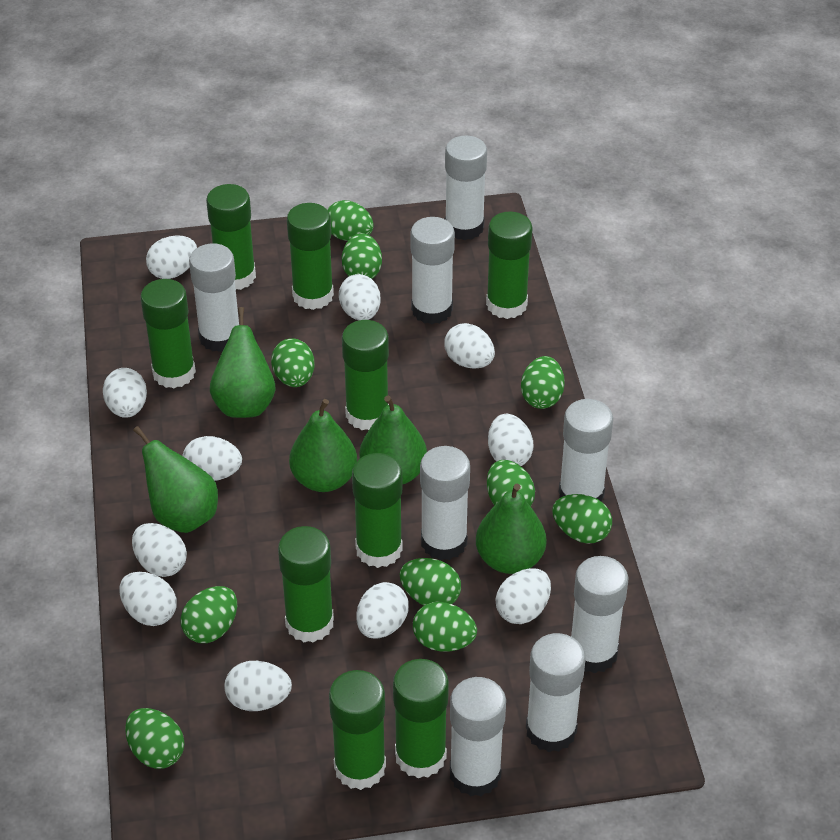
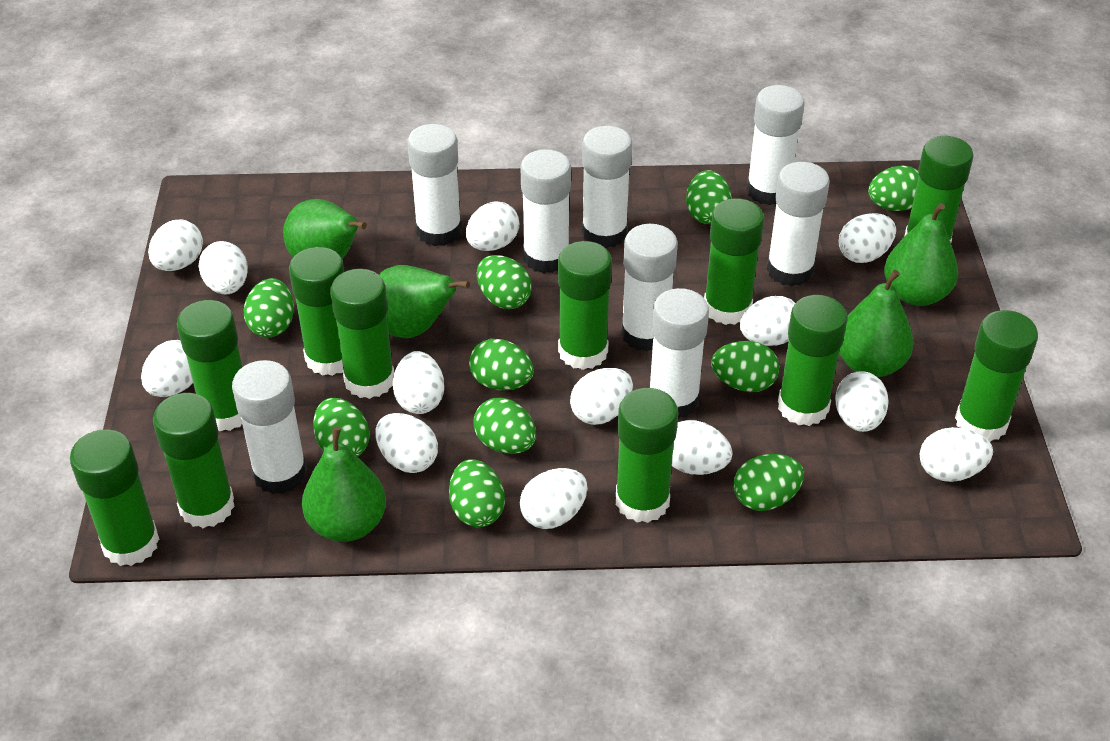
green glue stick: [140,279,196,388] [206,184,256,290] [278,526,334,643] [287,203,334,310] [329,670,386,790] [342,320,389,430] [352,453,403,568] [393,659,449,778] [486,212,533,319] = 9 -> [70,429,159,566] [153,393,235,528] [177,300,242,431] [289,247,344,376] [330,269,394,399] [558,241,612,370] [616,388,678,523] [704,198,764,325] [778,295,848,426] [904,136,974,242] [955,310,1038,442] = 11
white egg: [103,368,147,418] [119,572,177,626] [132,523,187,577] [146,235,197,279] [182,436,242,481] [224,661,292,711] [339,274,381,320] [356,582,409,639] [444,323,495,369] [488,414,533,466] [496,568,551,624] = 11 -> [141,340,193,397] [148,220,203,271] [198,241,248,295] [376,413,438,473] [393,351,444,414] [466,202,519,251] [520,468,588,529] [570,368,633,425] [672,420,733,475] [740,296,795,346] [835,371,889,432] [838,213,896,263] [920,427,993,482] = 13

